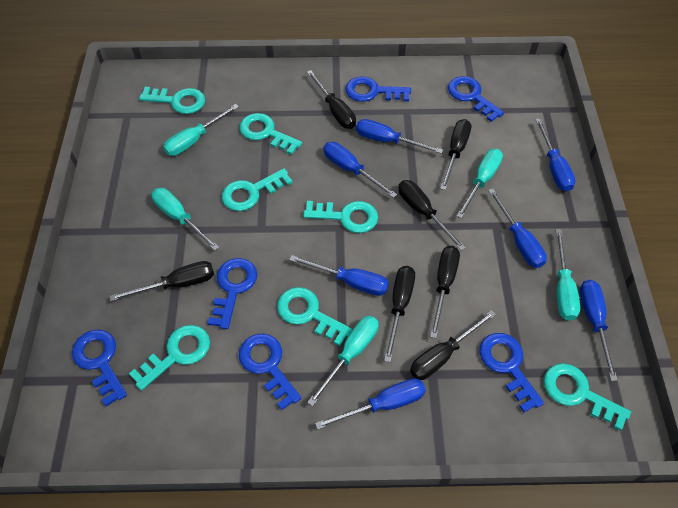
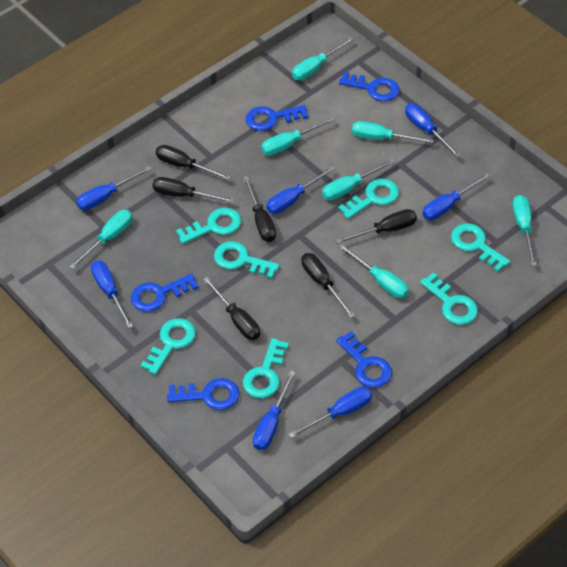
black screwdriver: [110,261,214,301] [307,70,356,129] [384,266,415,362] [398,180,466,251] [410,310,496,380] [430,246,460,338] [440,119,471,190] = 7 -> [152,177,234,203] [156,145,231,180] [203,277,260,340] [243,176,276,242] [301,253,355,318] [335,209,417,244] = 6
blue key: [72,330,127,406] [208,258,257,329] [239,333,301,410] [345,77,411,102] [448,76,504,122] [479,333,544,412] = 6 -> [131,273,198,312] [167,378,240,410] [246,105,308,131] [336,331,392,388] [339,72,400,102] = 5
turquoise screwdriver: [151,188,219,251] [163,104,239,156] [307,316,379,406] [457,149,503,219] [556,229,580,321] = 5 -> [69,210,132,269] [261,117,335,155] [292,37,354,80] [322,159,395,201] [339,244,409,298] [352,121,434,143] [513,195,537,266] = 7

